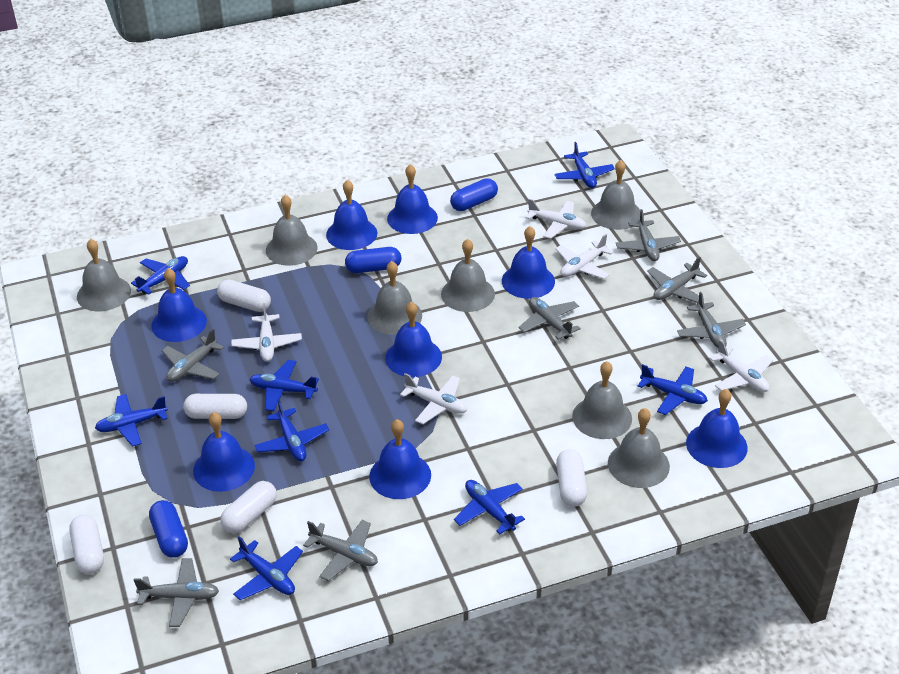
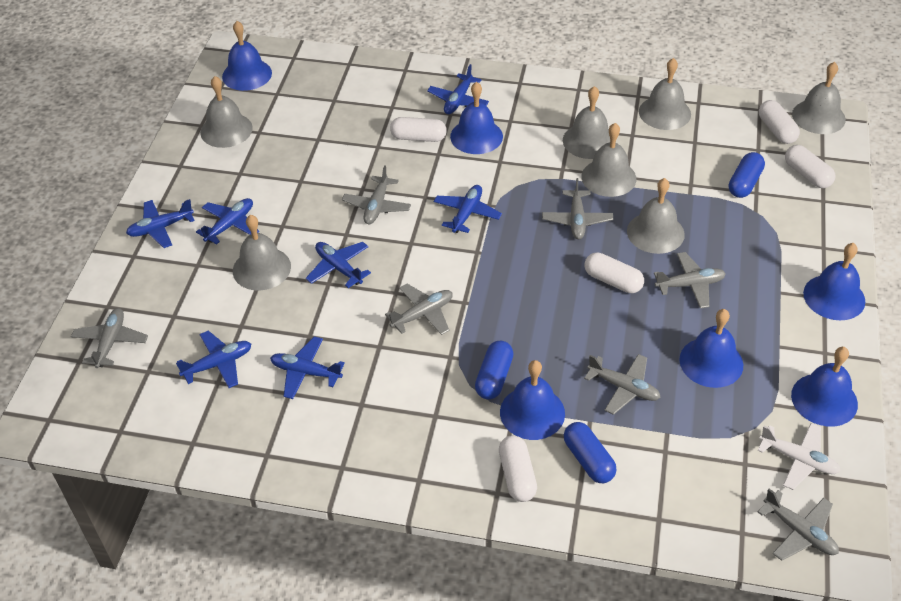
blue bell: [151,268,207,342] [193,412,255,492] [326,179,377,250] [369,419,431,499] [385,302,442,377] [387,164,438,234] [502,226,555,299] [686,389,748,468] = 8 -> [222,21,272,91] [450,82,503,154] [500,360,565,440] [679,309,743,388] [791,347,858,427] [803,243,865,320] = 6
blue plane: [95,394,168,447] [131,256,190,295] [230,536,303,600] [249,360,319,411] [254,399,329,461] [454,480,525,535] [555,142,615,188] [638,364,708,415] = 8 -> [126,199,195,248] [176,331,251,388] [196,198,259,244] [270,336,345,399] [306,242,371,288] [427,64,489,114] [434,185,502,233] = 7
white plane: [231,303,302,362] [400,373,467,424] [526,199,586,239] [556,234,614,279] [709,339,773,392] = 5 -> [757,423,841,490] = 1

